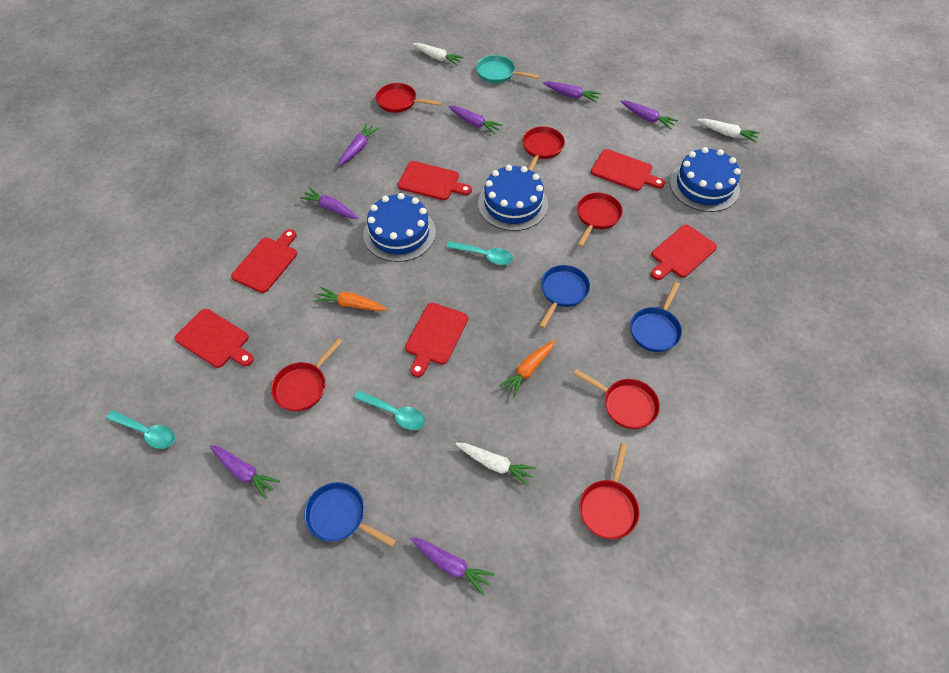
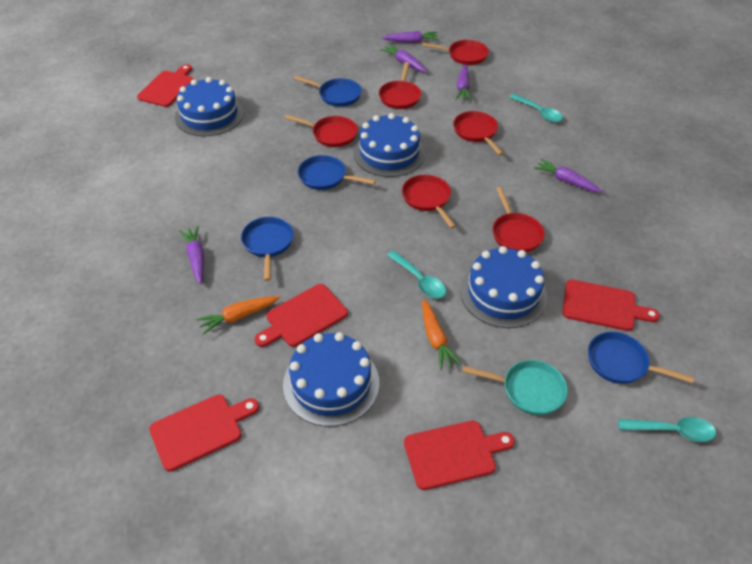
blue cake: [363,193,436,262] [478,165,548,231] [670,147,741,212] = 3 -> [175,77,244,136] [283,332,379,427] [353,113,425,177] [460,246,547,328] = 4
blue pan: [304,482,397,547] [539,265,590,328] [630,282,682,352] = 3 -> [241,217,294,281] [294,76,362,107] [298,155,376,190] [588,332,694,384] = 4
purple carrot: [210,445,280,499] [300,187,359,219] [339,123,379,165] [411,537,495,595] [448,106,503,134] [543,81,601,103] [621,100,678,129] = 7 -> [179,226,204,284] [380,44,427,72] [382,31,439,43] [456,65,471,101] [534,159,602,192] = 5
red cutting board: [175,309,254,368] [231,229,297,293] [398,161,472,200] [405,303,468,377] [591,149,665,191] [651,225,717,280] = 6 -> [137,64,194,107] [149,394,259,472] [255,284,348,347] [404,421,515,490] [562,279,660,331] = 5
white carrot: [413,43,464,66] [455,443,536,486] [697,118,760,143] = 3 -> none = 0

